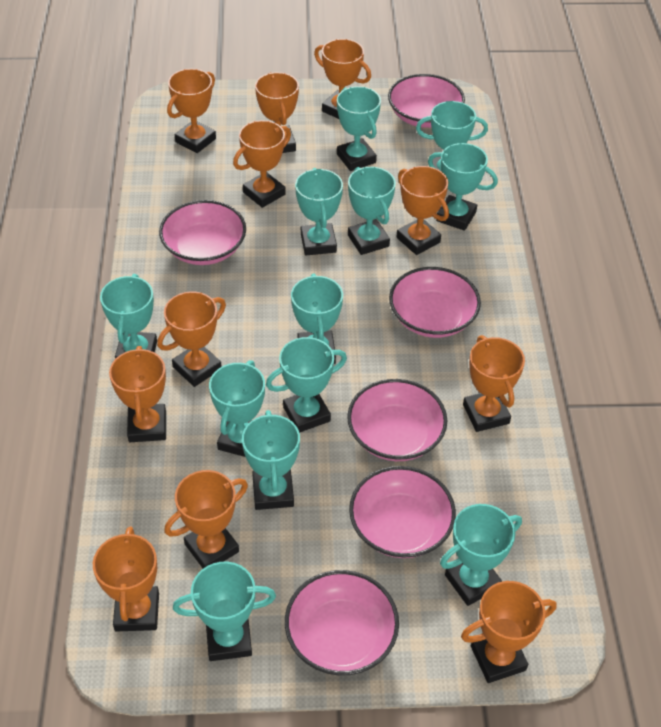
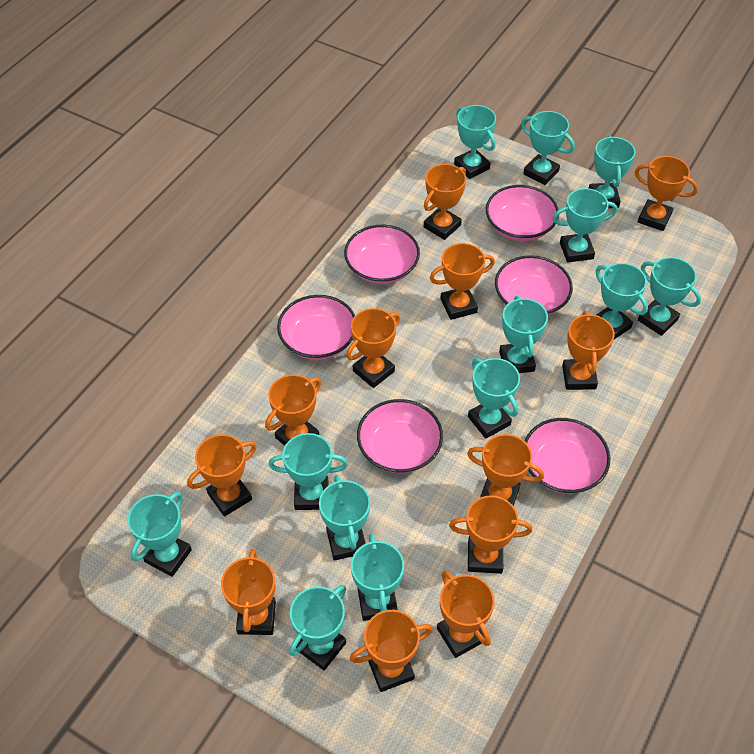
orange trophy: [93,527,159,632] [109,346,166,442] [157,291,226,387] [164,470,248,568] [167,69,216,153] [233,120,291,208] [255,72,299,153] [314,39,371,119] [397,166,449,255] [461,581,557,683] [463,335,525,432] = 11 -> [187,434,257,517] [221,549,276,635] [265,375,321,446] [346,308,400,388] [350,610,433,692] [424,164,466,240] [430,243,495,320] [437,571,495,658] [449,496,532,574] [467,434,544,506] [562,311,615,390] [635,156,698,231] = 12
turquoise trophy: [100,274,157,359] [173,562,276,661] [209,360,265,457] [242,410,300,510] [266,337,347,433] [291,274,343,364] [295,168,343,255] [337,86,381,171] [348,167,396,255] [416,101,488,171] [428,143,498,231] [440,504,522,606] = 12 -> [128,492,192,577] [268,433,348,510] [289,585,346,671] [319,475,370,560] [351,534,404,621] [454,105,496,179] [468,358,520,439] [499,296,548,373] [521,111,575,185] [553,188,617,262] [589,136,636,208] [596,263,648,339] [638,257,701,336] = 13

